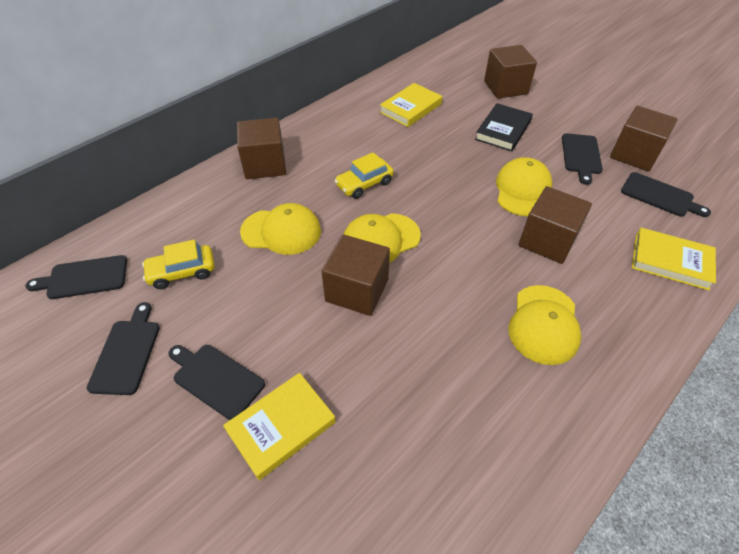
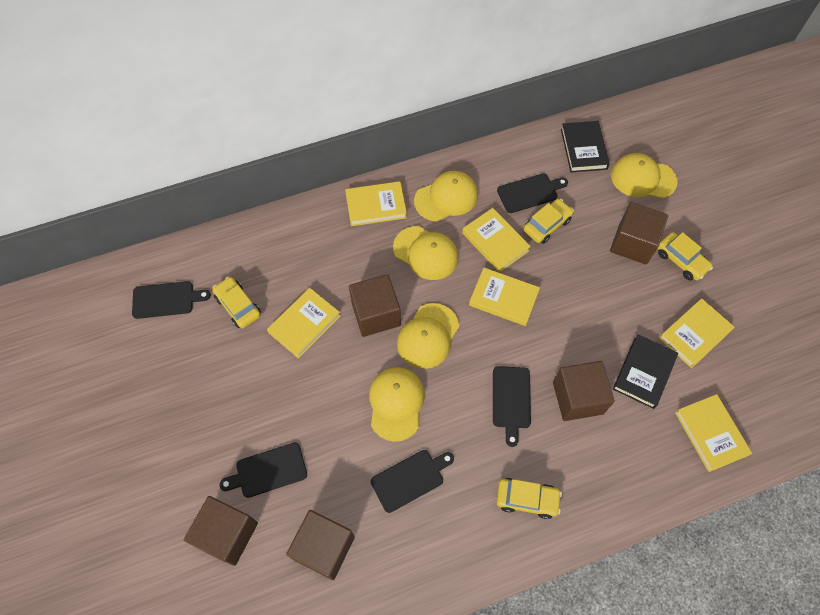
black book: [475,103,533,151] = 1 -> [561,121,610,172] [613,334,678,409] = 2
yellow book: [223,373,336,480] [380,83,442,127] [632,228,716,290] = 3 -> [267,288,340,359] [345,181,407,226] [462,208,531,273] [469,268,540,326] [659,298,735,368] [675,394,752,472] = 6
yellow cap: [240,203,321,255] [344,213,421,263] [496,157,553,216] [508,285,581,365] = 4 -> [369,367,425,442] [393,226,459,280] [397,303,459,369] [414,171,478,222] [611,153,677,199] = 5
yellow car: [142,239,215,289] [334,152,394,199] = 2 -> [212,277,261,328] [496,478,562,519] [524,199,574,244] [658,232,713,280] = 4

